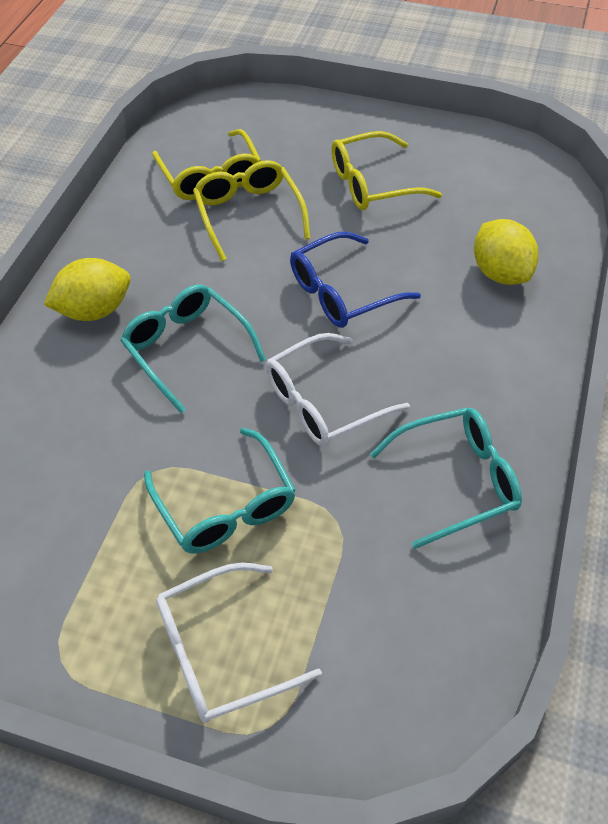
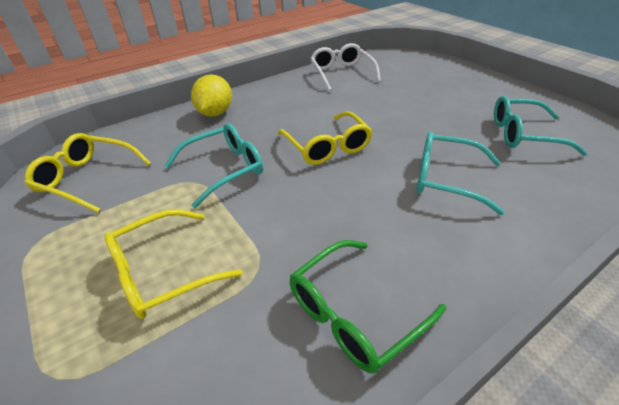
blue glasses: [290,232,421,328] = 1 -> none = 0
green glasses: none = 0 -> [290,240,446,373] = 1
white glasses: [156,563,322,723] [266,333,410,447] = 2 -> [310,43,381,91] = 1
yellow lemon: [43,258,131,321] [474,219,539,285] = 2 -> [191,74,232,117] = 1

